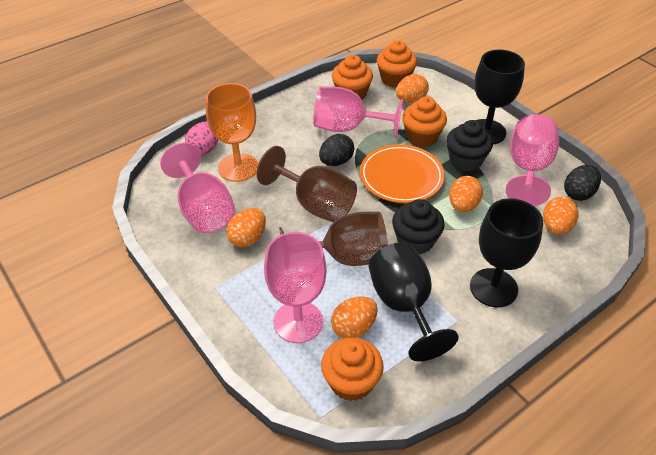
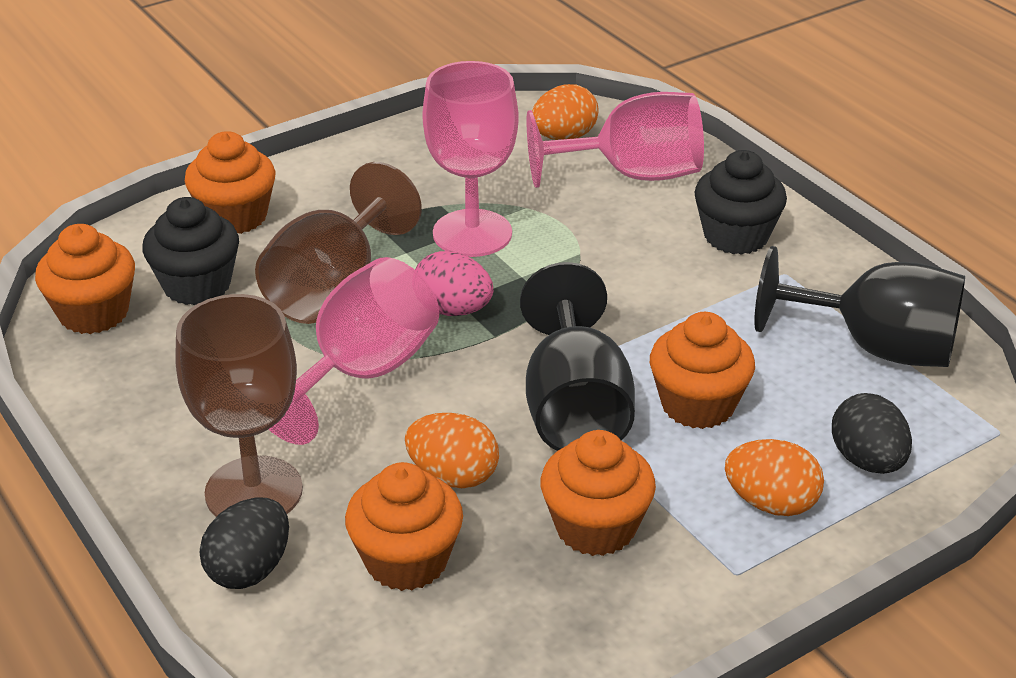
black goblet: [368,242,459,361] [470,198,543,307] [475,50,525,144] = 3 -> [520,262,635,451] [754,246,965,367] = 2
orange cupcake: [321,337,384,401] [332,55,373,100] [377,40,417,88] [402,96,447,147] = 4 -> [35,224,135,334] [185,131,275,234] [345,462,463,591] [540,430,656,556] [650,312,755,429] = 5
orange egg: [227,208,266,247] [331,296,378,338] [396,74,429,103] [449,176,483,212] [543,197,579,235] = 5 -> [405,413,499,488] [532,84,599,140] [725,439,824,516] = 3
orange goblet: [206,83,258,182] = 1 -> none = 0
orange plate: [360,144,445,203] = 1 -> none = 0
pink goblet: [160,142,235,233] [264,232,327,343] [313,86,403,138] [506,114,559,206] = 4 -> [268,257,439,445] [423,61,519,257] [526,92,704,188] = 3

